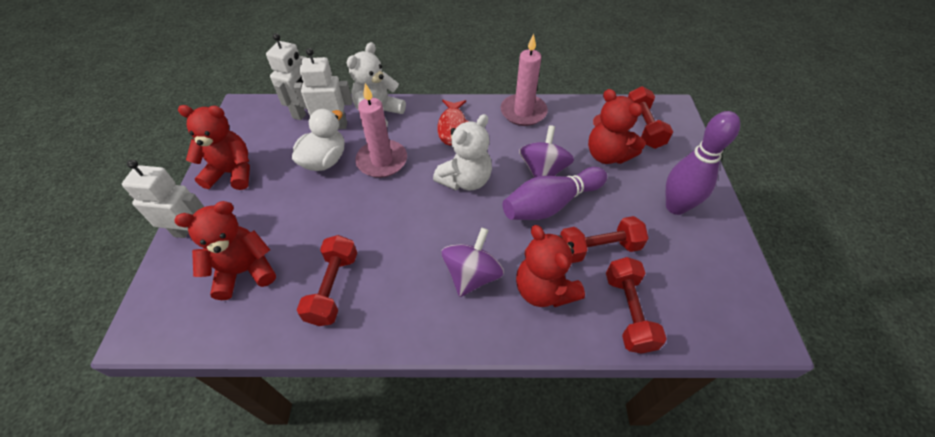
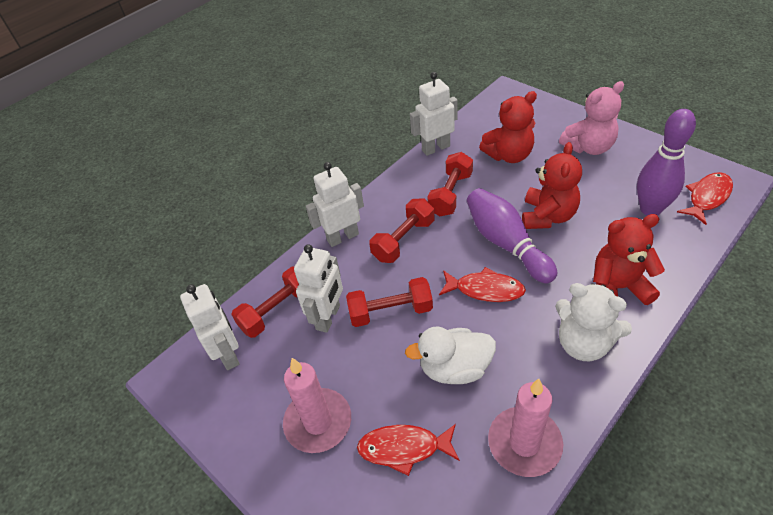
pink teddy bear: none = 0 -> [559,81,624,155] = 1
purple spinning top: [442,227,504,297] [519,125,574,178] = 2 -> none = 0
red fish: [437,100,470,146] = 1 -> [357,424,460,476] [439,267,526,302] [677,172,733,225] = 3
red teddy bear: [175,201,276,300] [178,105,250,190] [516,225,585,307] [588,89,645,164] = 4 -> [479,91,537,163] [522,142,582,229] [593,214,665,305] = 3
white robot: [122,160,204,238] [266,33,307,120] [293,48,352,129] = 3 -> [180,284,239,370] [294,244,343,333] [306,162,364,247] [410,72,458,156] = 4
white teddy bear: [347,42,406,127] [433,114,492,191] = 2 -> [555,283,632,361] = 1

